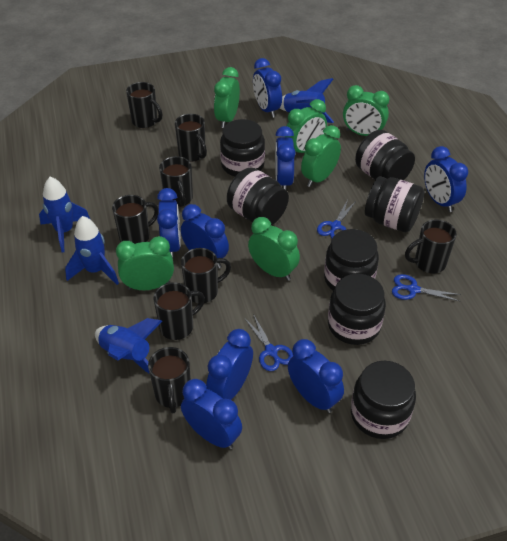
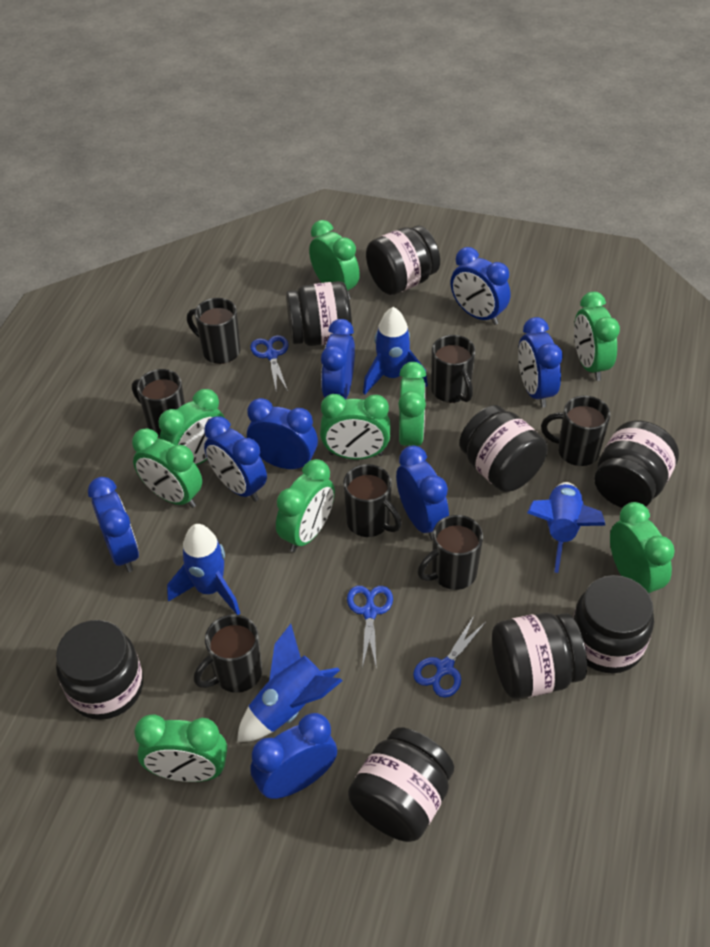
black jar: [220,119,265,177] [227,167,289,226] [324,229,379,291] [328,274,386,345] [351,361,416,439] [355,130,415,180] [365,176,424,232] = 7 -> [56,620,143,720] [286,281,352,346] [348,728,454,842] [366,226,440,295] [459,405,548,492] [492,612,587,699] [573,575,654,674] [594,420,679,508] = 8
black mug: [112,195,158,244] [126,82,163,128] [148,347,191,413] [153,282,205,340] [159,156,193,207] [175,114,207,162] [181,248,231,303] [405,219,457,274] = 8 -> [132,369,185,437] [187,298,240,364] [194,614,262,693] [343,464,402,537] [417,515,483,590] [431,335,476,403] [541,395,610,466] = 7
green clock: [116,236,174,290] [214,67,240,128] [248,217,300,281] [284,99,327,153] [301,125,341,187] [343,85,389,136] = 6 -> [132,428,202,508] [134,714,227,782] [159,389,225,466] [276,459,335,552] [309,220,360,299] [320,394,391,460] [398,362,426,447] [574,292,620,381] [610,502,675,595] = 9

